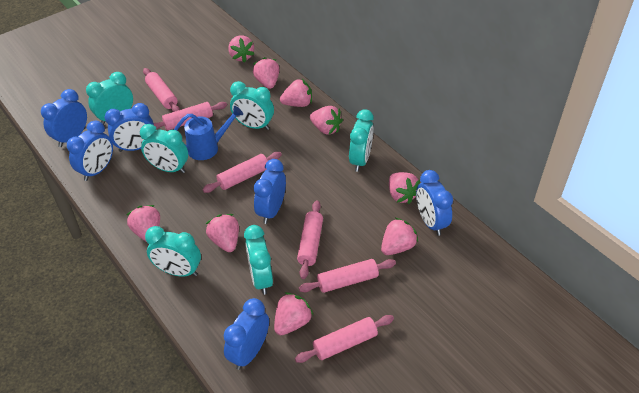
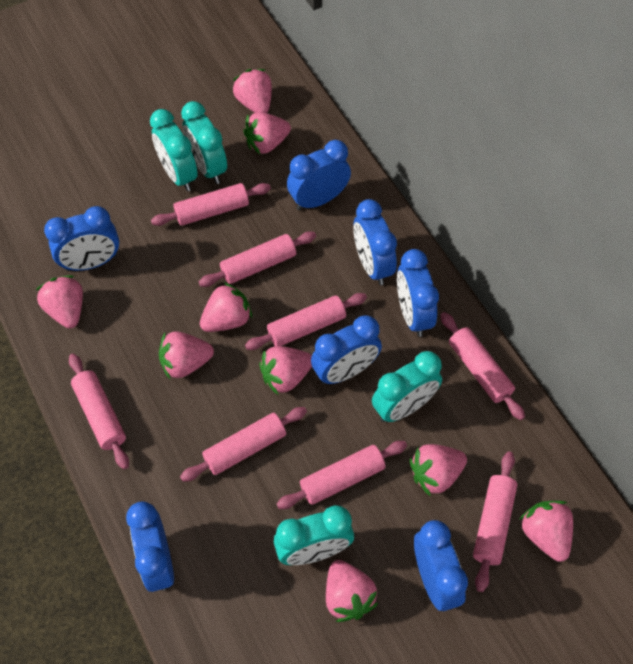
blue clock: [41,89,87,147] [67,121,113,181] [105,103,154,152] [224,298,269,370] [254,159,286,224] [416,170,453,236] = 6 -> [44,206,119,271] [126,501,174,592] [287,140,351,210] [311,315,382,384] [353,199,397,285] [397,249,439,337] [414,520,468,611] = 7
blue watering can: [174,106,243,160] = 1 -> none = 0
pink rolling pin: [143,68,180,112] [154,102,227,130] [202,152,282,193] [295,315,394,363] [297,200,323,279] [299,259,396,293] = 6 -> [69,354,129,469] [151,183,271,226] [180,407,307,482] [199,231,316,287] [245,293,367,350] [277,441,407,509] [440,312,525,420] [473,452,517,592] = 8
turquoise clock: [86,72,133,125] [140,124,188,173] [145,226,201,277] [230,81,274,130] [244,225,273,295] [349,109,374,172] = 6 -> [150,109,198,191] [181,101,227,184] [274,505,354,565] [372,351,442,422] = 4

